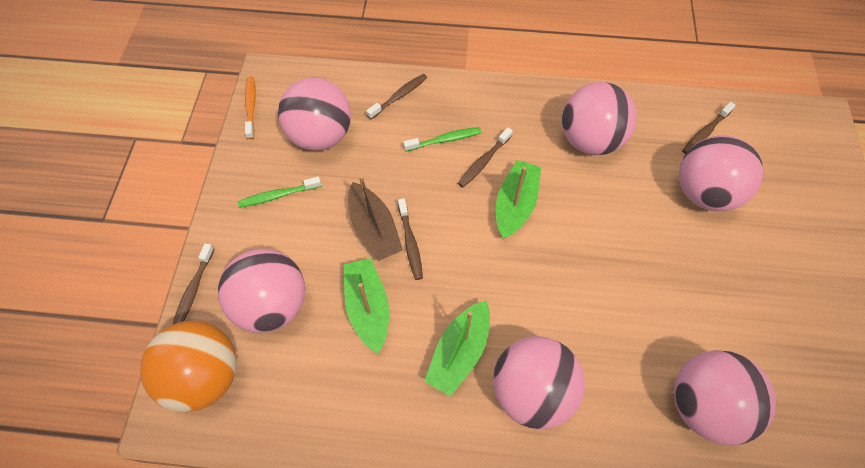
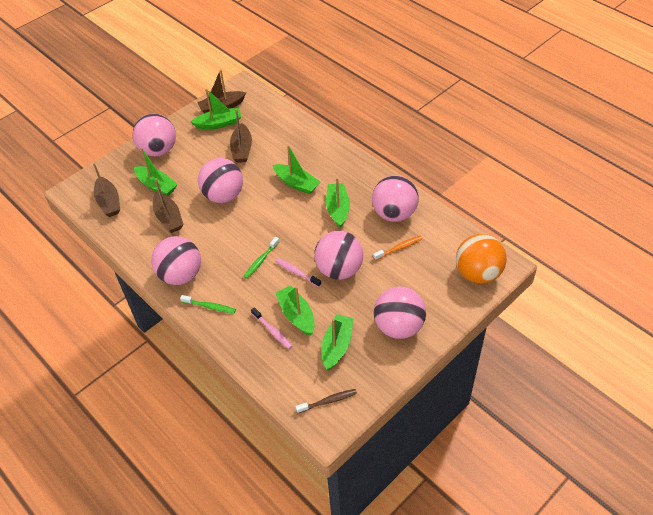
brown boat: [348,175,403,261] = 1 -> [93,163,120,217] [153,178,184,233] [197,69,246,113] [230,109,252,163] = 4
brown toothbrush: [172,243,214,325] [366,74,427,119] [398,198,423,280] [458,128,513,187] [682,102,736,154] = 5 -> [296,389,357,413] = 1
green boat: [344,258,389,354] [424,301,490,397] [496,160,541,239] = 3 -> [134,147,178,196] [191,88,241,129] [273,145,320,194] [276,285,315,335] [321,314,354,370] [326,178,350,228] = 6
pink toothbrush: none = 0 -> [251,307,292,349] [275,258,321,287] = 2

